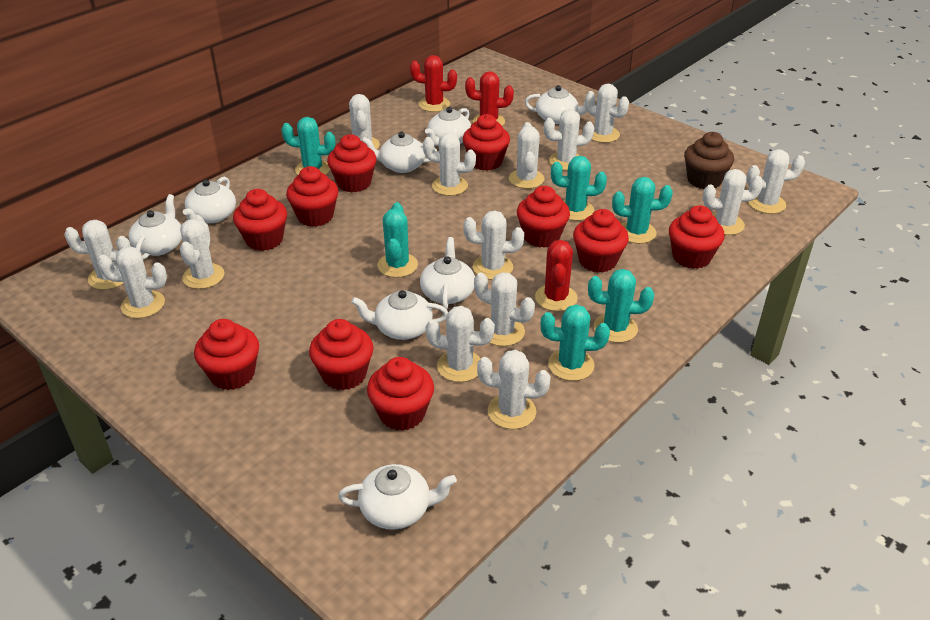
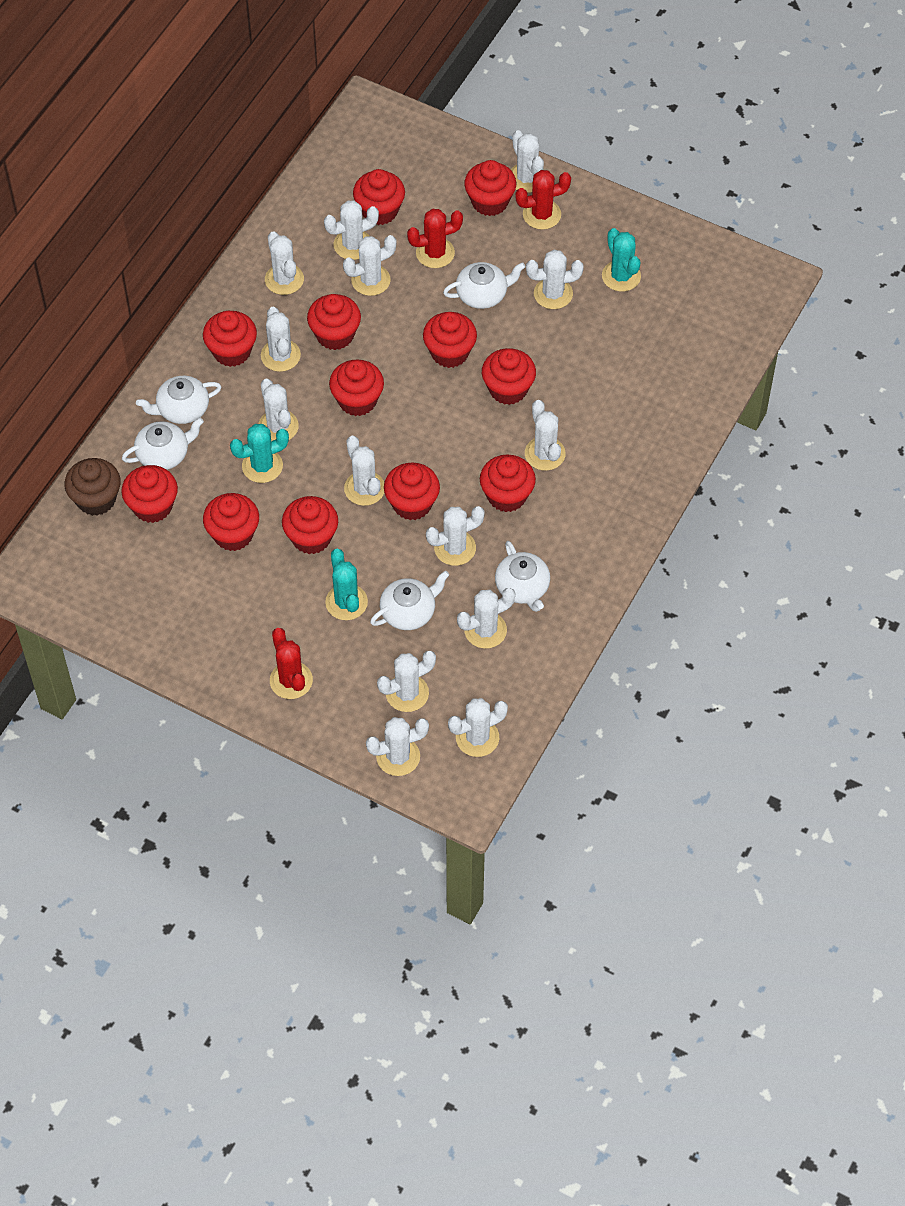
red cupcake: [194,319,259,390] [233,189,287,251] [286,166,338,227] [309,319,374,390] [327,134,377,193] [367,357,434,431] [463,114,510,171] [517,186,570,248] [573,209,629,273] [669,205,725,269] = 10 -> [121,465,178,523] [203,311,257,367] [203,493,259,551] [282,496,338,554] [307,294,361,350] [329,360,384,416] [353,169,405,225] [384,463,440,520] [423,312,477,368] [464,160,516,216] [480,455,536,512] [482,348,536,405] = 12
turquoise cactus: [281,117,335,175] [377,202,418,278] [541,304,610,381] [551,156,607,221] [588,269,654,343] [612,177,673,244] = 6 -> [230,424,289,483] [325,549,368,620] [602,228,641,292] = 3
white teapot: [129,194,182,260] [183,177,236,223] [338,464,457,530] [351,290,448,340] [361,132,437,173] [420,237,475,309] [425,107,471,146] [525,85,596,124] = 8 -> [122,418,204,470] [136,376,221,424] [370,571,449,630] [443,262,526,309] [495,541,550,612] = 5

